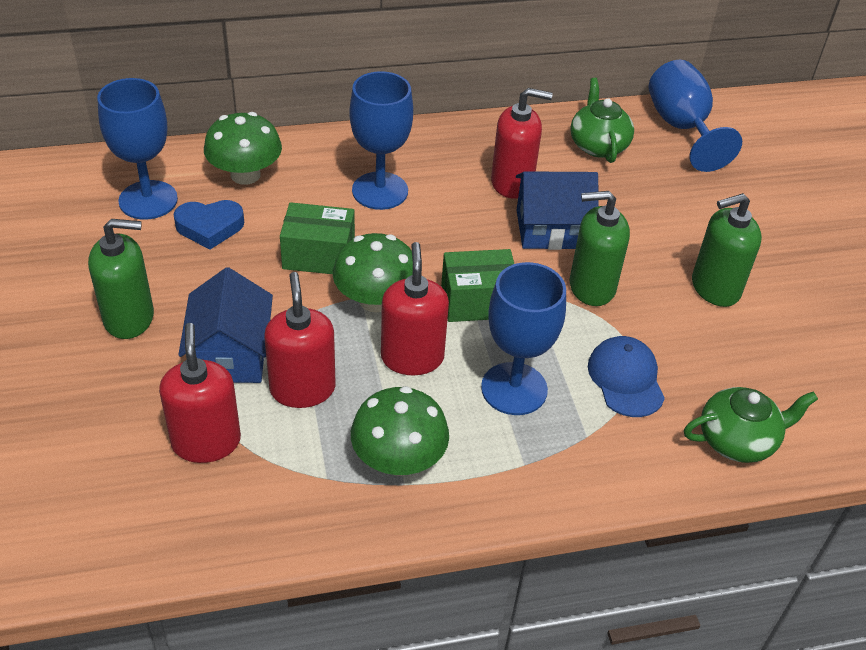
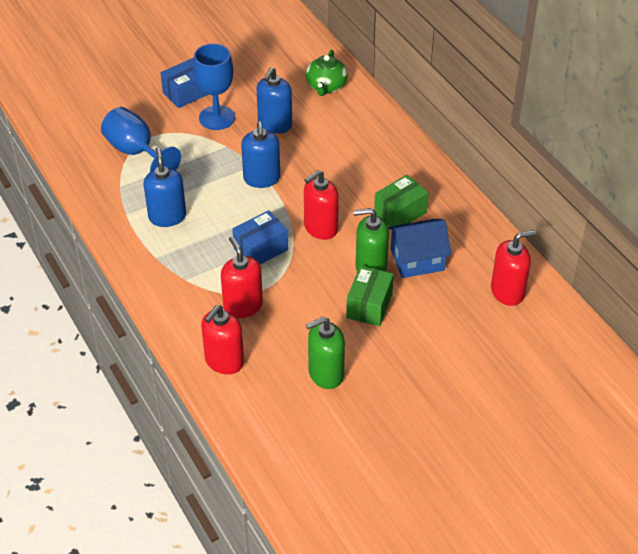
blue box: none = 0 -> [161,58,209,108] [232,210,288,264] = 2
blue cap: [588,336,665,417] = 1 -> none = 0
blue goblet: [97,78,178,220] [349,71,413,210] [481,262,566,415] [649,60,742,172] = 4 -> [101,107,181,172] [193,44,235,130] = 2
blue heart: [174,200,244,250] = 1 -> none = 0
blue house: [178,267,273,383] [516,171,598,250] = 2 -> [388,219,451,278] = 1
blue soap dispenser: none = 0 -> [144,147,186,227] [241,121,280,188] [257,67,292,134] = 3
green mushroom: [204,112,282,185] [333,233,413,313] [351,386,449,476] = 3 -> none = 0
green soap dispenser: [88,219,154,339] [570,191,630,306] [692,193,762,307] = 3 -> [306,317,345,389] [354,208,389,272] = 2
green teapot: [570,78,634,163] [684,387,818,463] = 2 -> [306,50,348,96] = 1

